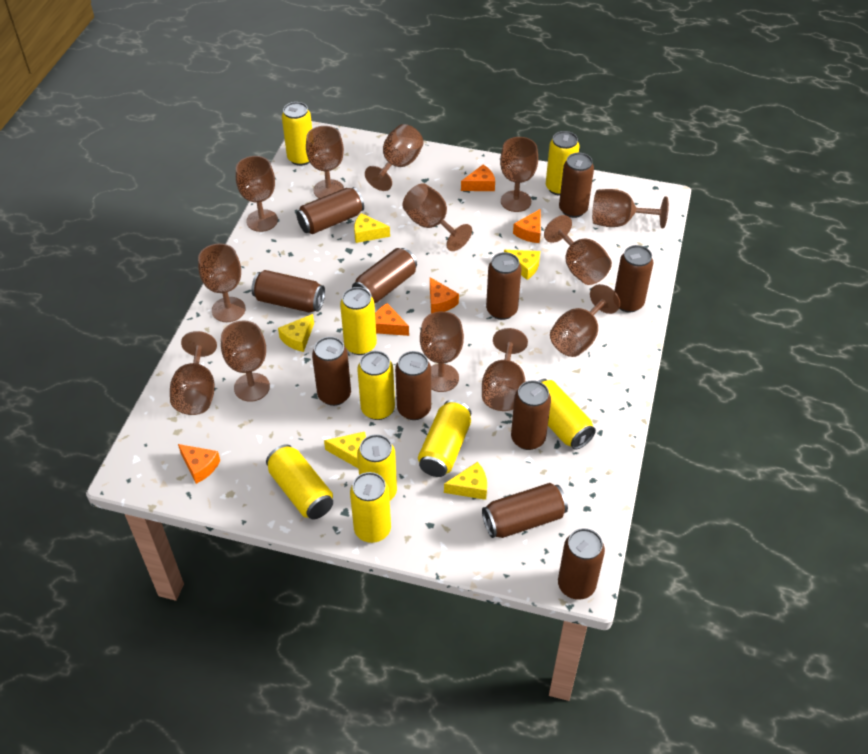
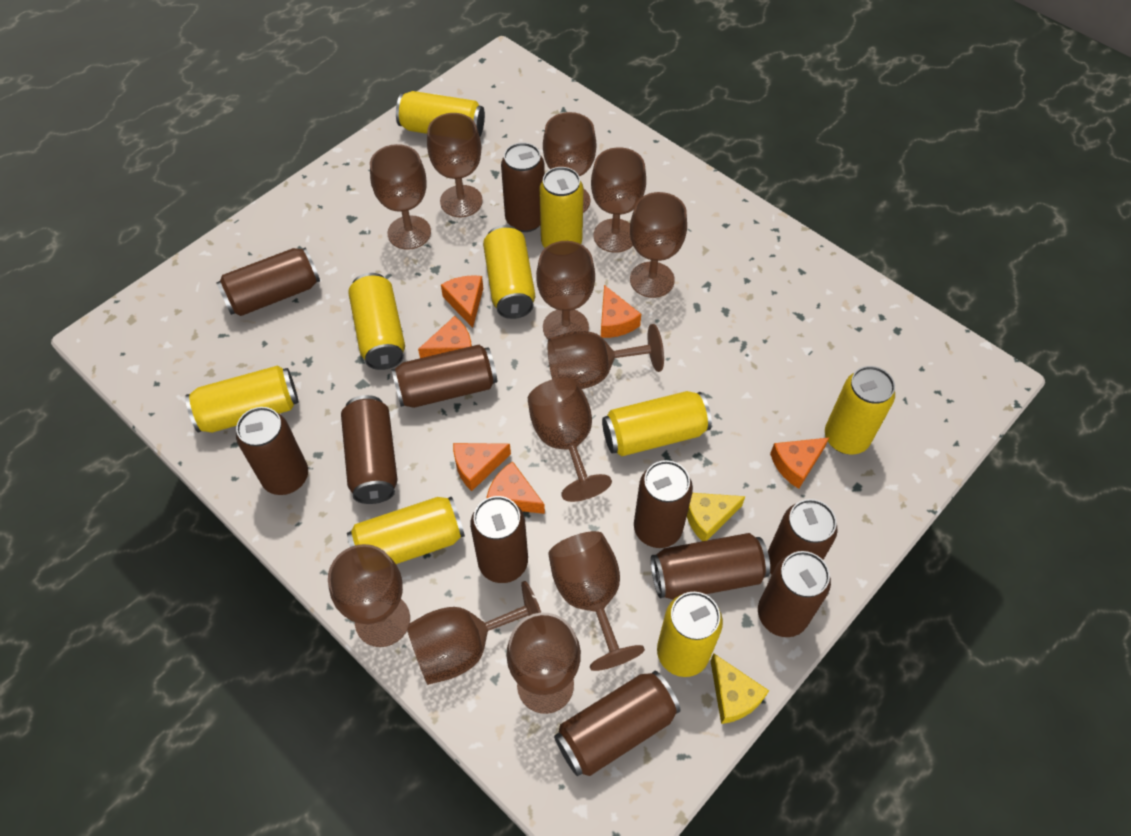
brown goblet: [170,331,217,415] [198,243,246,322] [221,321,270,402] [236,156,278,232] [306,126,344,198] [365,124,423,191] [403,183,472,251] [420,311,464,392] [482,328,528,411] [500,137,538,212] [544,215,612,285] [550,284,620,357] [592,189,669,228] = 13 -> [328,544,410,647] [370,144,431,250] [406,581,541,685] [427,113,483,217] [506,613,581,714] [528,378,612,502] [536,241,595,339] [543,112,596,213] [547,324,664,389] [548,531,645,671] [591,147,646,253] [630,192,687,298] = 12
orange cheese: [178,444,220,484] [375,303,409,336] [430,277,459,313] [461,164,495,191] [513,209,541,243] = 5 -> [418,316,472,358] [441,275,483,328] [453,443,511,491] [486,461,545,514] [601,285,641,338] [770,437,830,489] = 6
yellow cheese: [278,314,314,352] [324,432,366,468] [354,213,390,243] [444,462,487,500] [504,250,540,280] = 5 -> [687,493,746,541] [710,653,769,724] = 2

